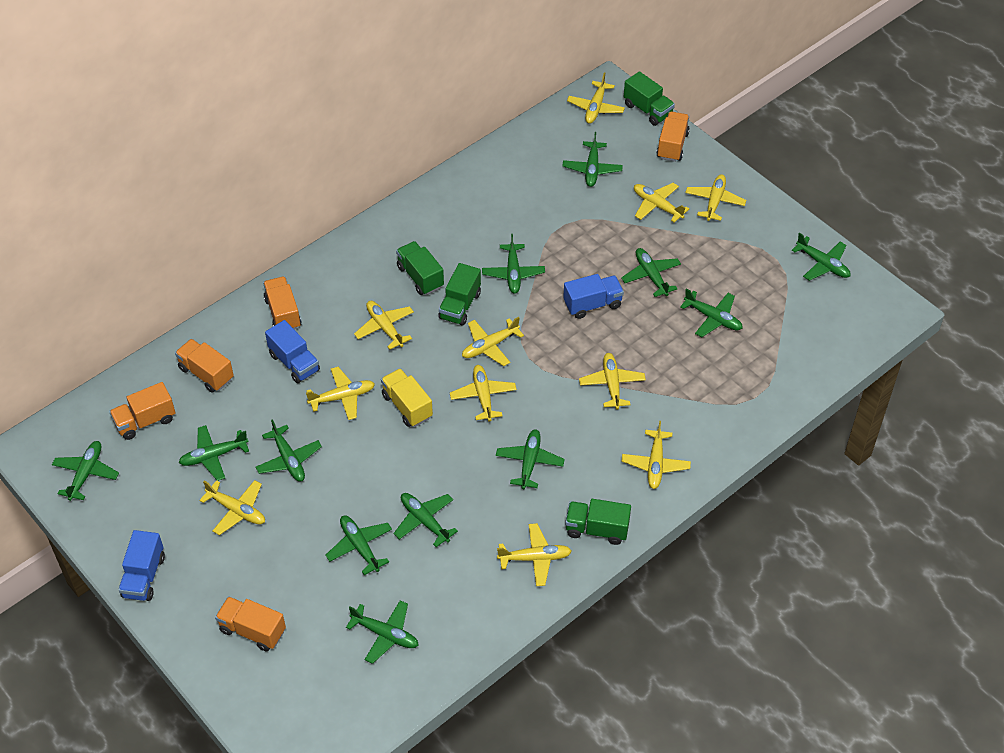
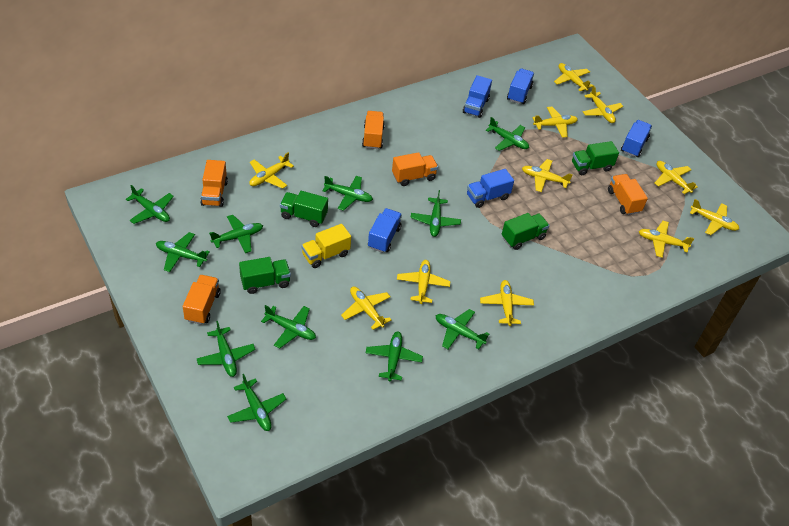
blue truck: [118,530,165,601] [265,320,320,383] [563,274,624,319] = 3 -> [368,208,402,253] [463,75,492,118] [467,169,514,208] [507,68,534,104] [621,120,652,157] = 5
green plane: [52,441,119,501] [179,425,249,481] [255,419,322,482] [325,516,392,575] [346,600,419,664] [394,493,458,547] [482,234,545,294] [496,429,565,489] [563,132,623,187] [621,248,681,297] [680,288,743,337] [792,233,851,281] = 12 -> [126,185,174,224] [156,232,210,272] [197,321,255,377] [209,215,263,253] [227,374,286,431] [261,305,316,348] [322,176,373,211] [366,331,423,381] [411,190,461,237] [435,309,489,349] [486,117,529,151] = 11

